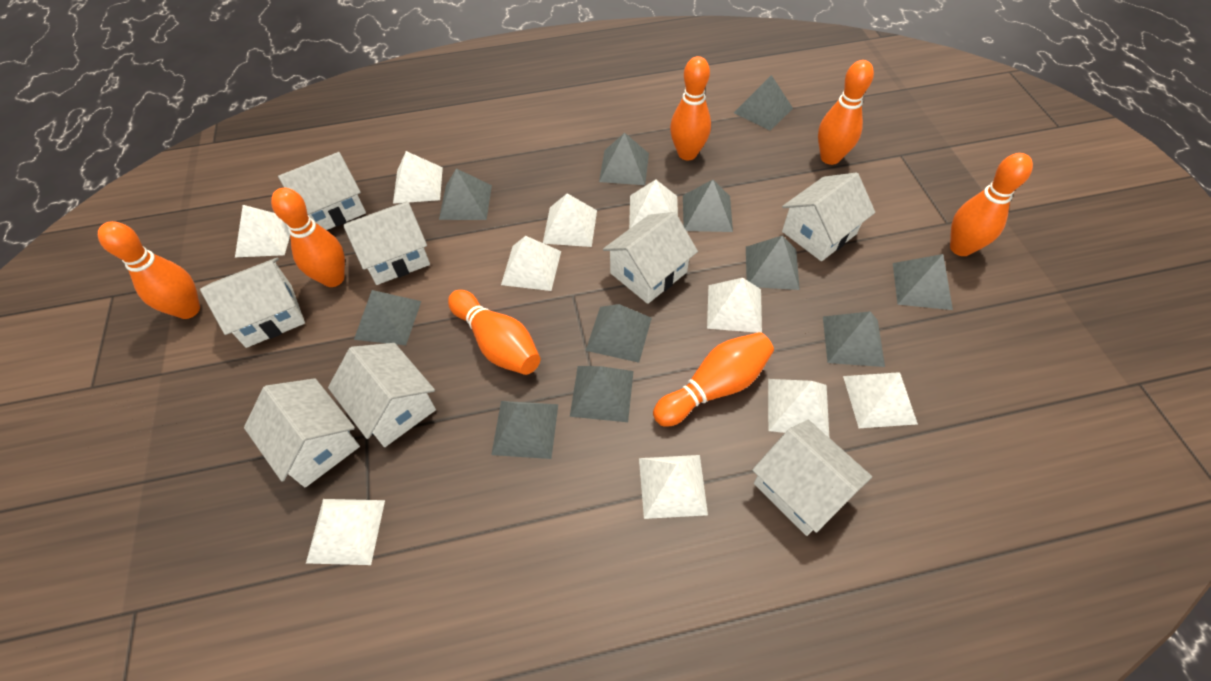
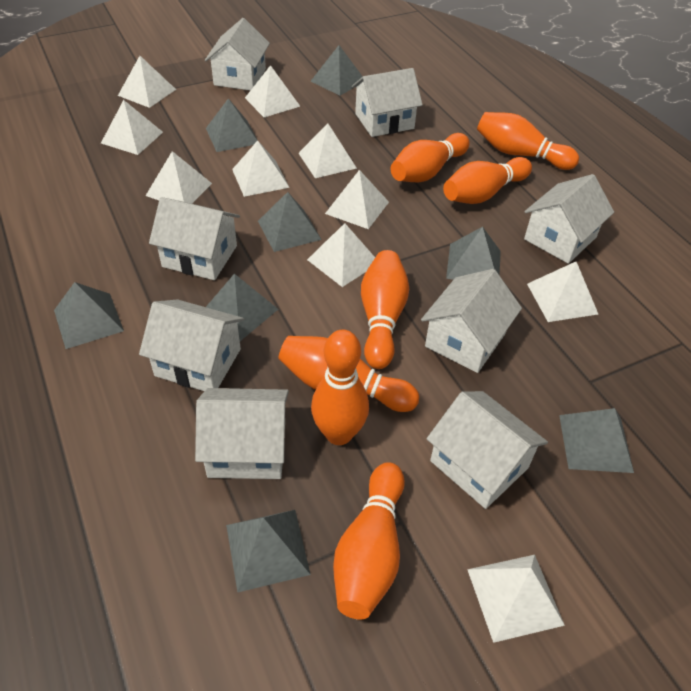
grey pyramid: [354,290,421,345] [439,168,492,220] [491,401,558,459] [570,366,634,422] [585,304,652,363] [599,133,649,185] [683,180,733,232] [734,75,793,131] [746,235,800,290] [823,311,885,367] [893,254,953,310] = 11 -> [54,282,124,349] [206,98,257,152] [206,274,278,341] [226,510,311,593] [258,192,322,252] [311,45,363,96] [446,227,501,280] [559,408,634,473] = 8

